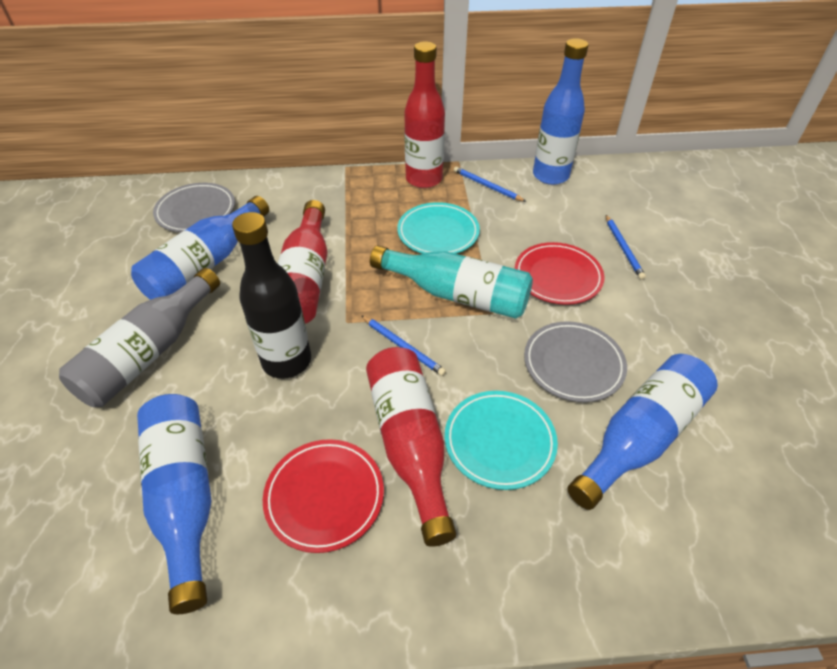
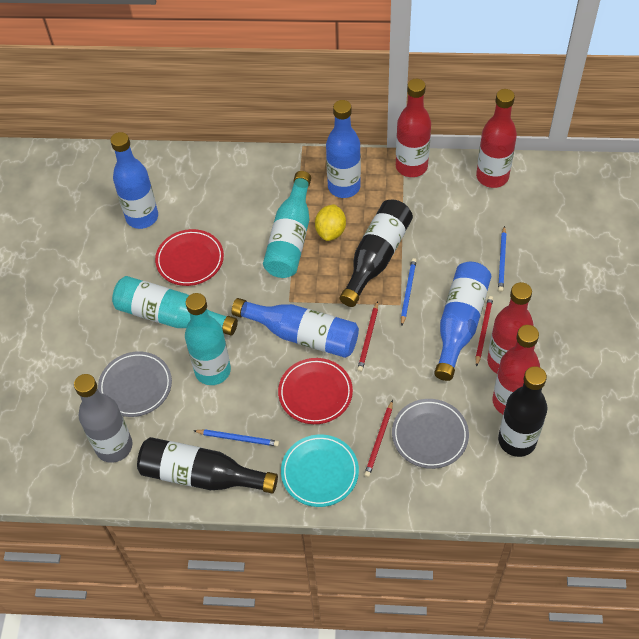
black bottle: [232,212,311,379] = 1 -> [137,437,278,494] [340,200,413,307] [498,366,548,457] = 3
red bottle: [278,200,327,324] [366,347,456,547] [404,41,445,188] = 3 -> [396,79,431,177] [476,89,517,188] [487,282,534,373] [492,325,540,414] = 4
red pencil: none = 0 -> [357,301,378,372] [364,400,393,477] [476,296,493,367] = 3
turquoise bottle: [370,245,533,319] = 1 -> [112,276,238,336] [185,293,231,385] [263,171,311,278] = 3
turquoise plate: [397,202,480,254] [445,391,558,490] = 2 -> [281,434,359,507] = 1
yellow lemon: none = 0 -> [315,204,346,241] = 1

